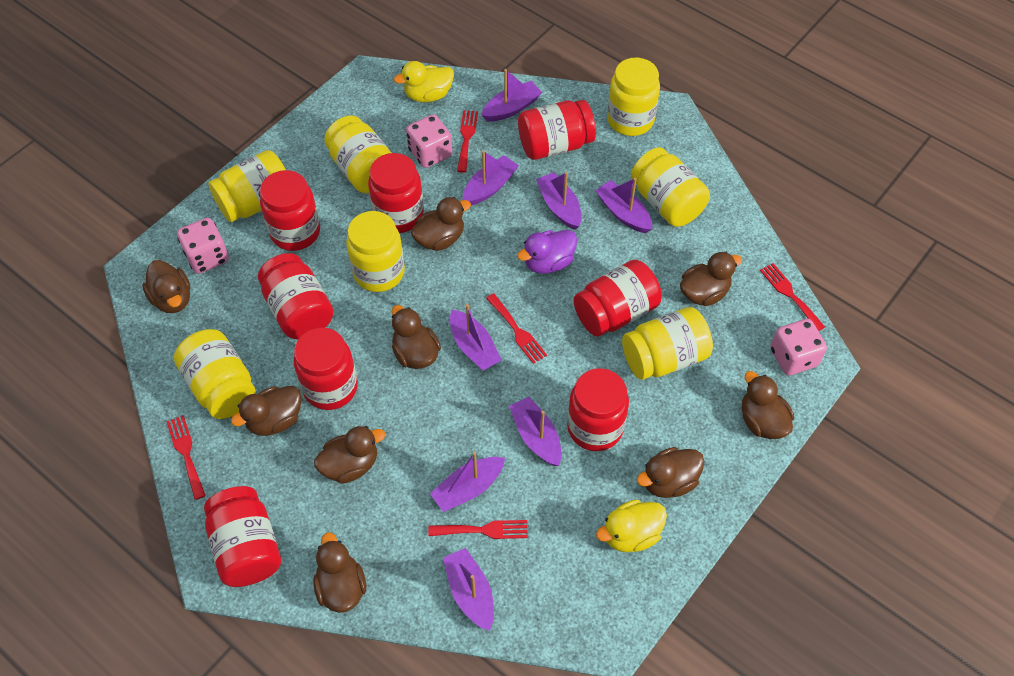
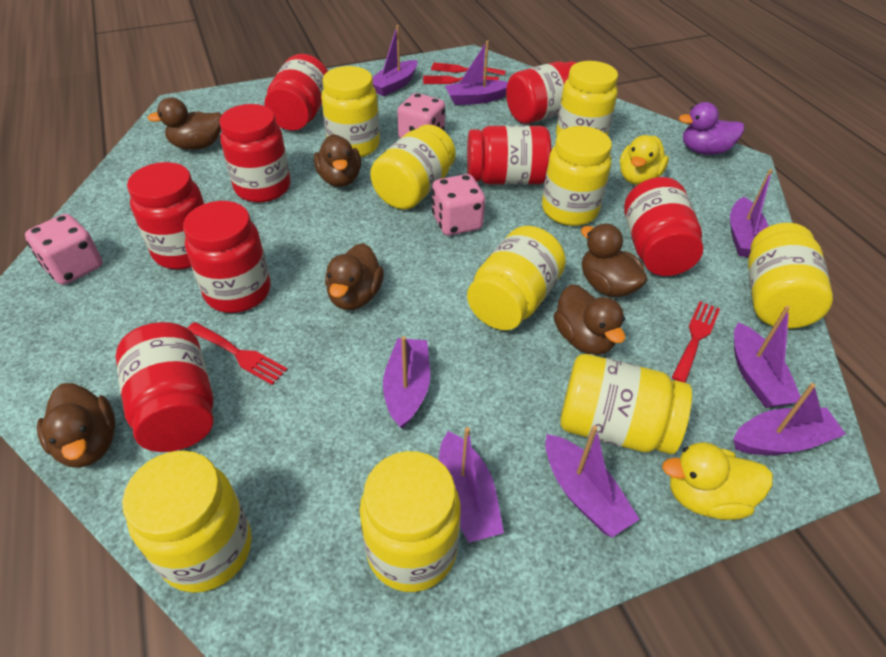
brown duck: [142,260,190,313] [231,386,301,436] [313,532,366,613] [314,426,385,484] [392,305,441,369] [411,197,471,251] [637,447,704,498] [680,252,742,306] [742,371,794,439] = 9 -> [37,383,116,468] [148,97,222,150] [314,134,361,187] [325,243,384,310] [554,284,625,355] [581,223,648,297] = 6
red fork: [166,415,206,500] [428,520,528,539] [457,110,478,173] [486,294,547,364] [760,263,825,331] = 5 -> [187,322,288,385] [423,76,499,84] [431,62,506,76] [672,301,720,383] = 4
yellow jar: [174,329,256,419] [208,150,286,222] [324,116,391,193] [346,211,405,292] [607,58,660,136] [622,307,713,380] [631,147,710,227] = 7 -> [122,451,252,593] [321,66,380,157] [360,451,461,592] [370,125,456,210] [467,226,566,330] [542,126,612,226] [556,61,618,136] [560,354,692,454] [748,223,833,329] = 9

